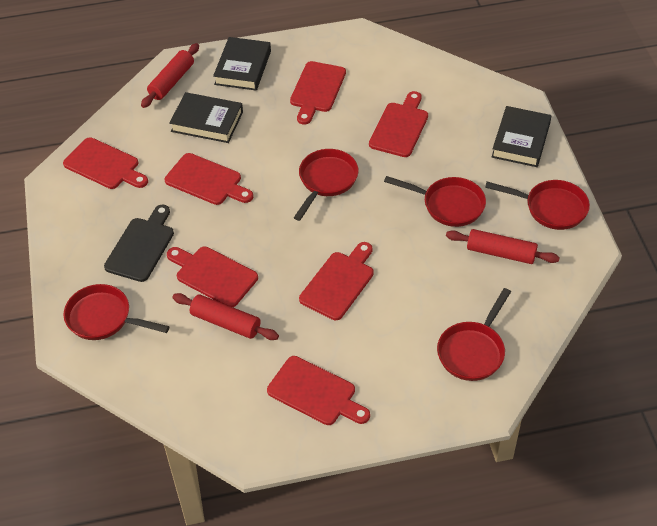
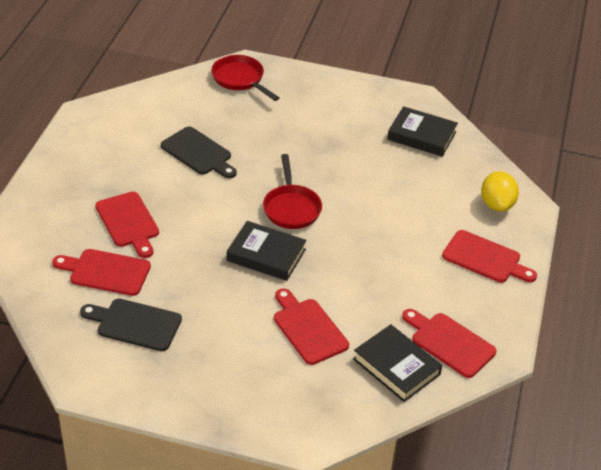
black cutting board: [104,205,174,282] = 1 -> [80,299,182,351] [161,127,237,179] = 2
red cutting board: [63,137,148,189] [165,153,253,205] [167,247,258,307] [267,356,370,425] [290,61,346,125] [299,242,374,320] [369,91,428,157] = 7 -> [52,249,151,296] [96,192,159,258] [274,288,349,365] [402,309,496,378] [442,230,537,283] = 5
red pan: [63,284,169,340] [294,149,359,221] [384,176,486,227] [437,288,511,381] [485,180,590,230] = 5 -> [211,55,279,101] [263,154,322,229] = 2
red rolling pin: [141,43,199,108] [172,293,279,340] [446,229,560,264] = 3 -> none = 0
yellow lemon: none = 0 -> [481,171,519,212] = 1

